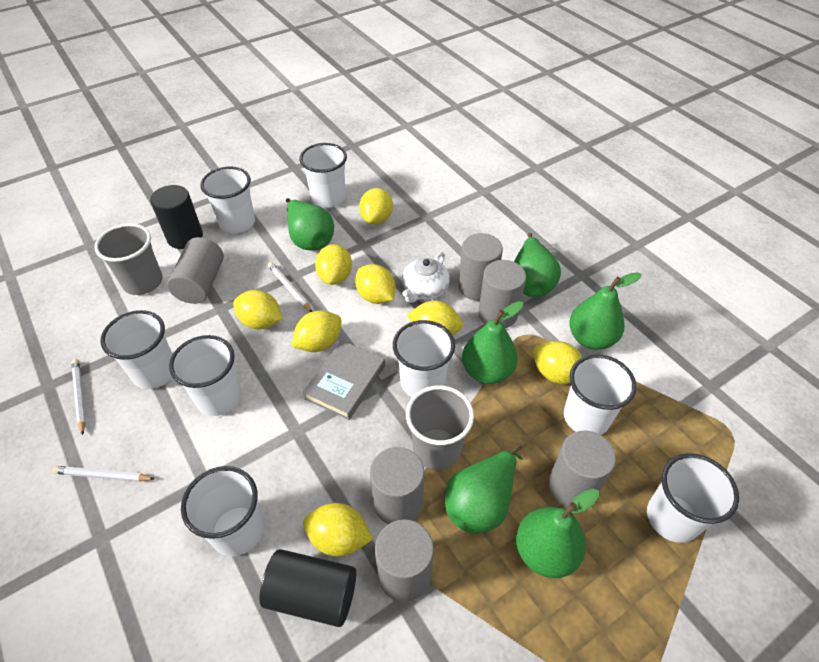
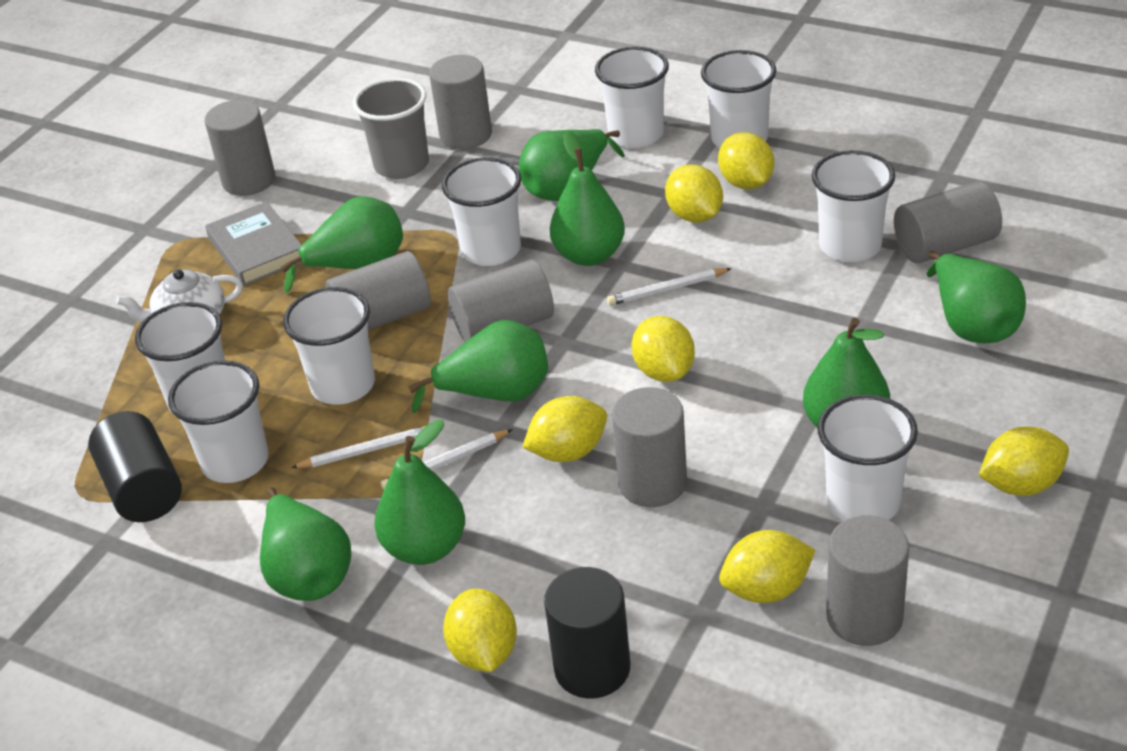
green pear: [286,198,334,251] [445,443,523,533] [462,301,523,384] [514,233,561,297] [516,489,599,578] [569,272,641,350] = 6 -> [260,487,351,601] [280,196,403,293] [374,420,465,565] [408,320,548,413] [519,129,625,201] [550,131,625,266] [803,318,890,428] [926,250,1026,343] = 8
grey cup: [94,223,163,295] [406,385,474,470] = 2 -> [353,78,429,179] = 1
grey cylinder: [167,237,224,304] [370,447,424,524] [375,519,434,602] [458,233,503,301] [478,260,526,328] [548,431,616,507] = 6 -> [205,100,275,196] [326,251,431,330] [429,55,492,149] [448,259,554,342] [612,387,687,507] [826,515,909,646] [894,181,1002,263] = 7
yellow lemon: [233,290,282,329] [292,311,342,352] [303,503,373,557] [315,244,352,285] [355,264,396,304] [359,188,393,225] [407,301,463,335] [533,341,582,384] = 8 -> [443,589,517,672] [523,396,607,462] [632,316,695,382] [665,164,723,223] [718,132,774,190] [719,530,815,603] [979,427,1069,496] = 7

